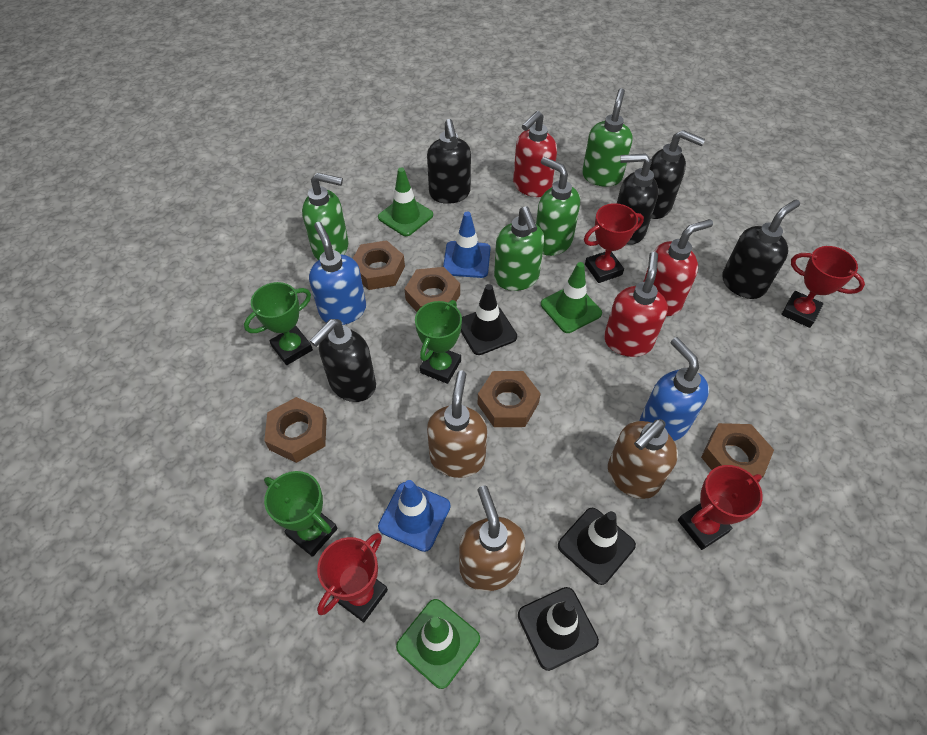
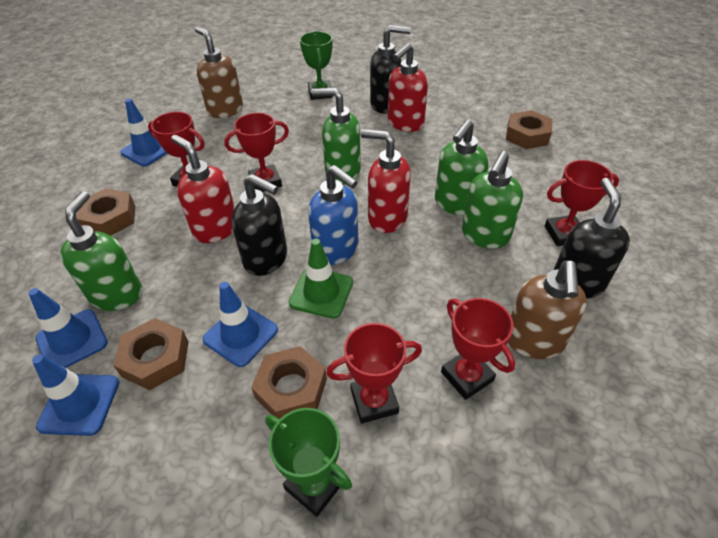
black soap dispenser: [310,319,376,402] [427,119,471,204] [617,153,659,244] [650,130,705,219] [722,200,800,299] = 5 -> [231,174,287,276] [370,25,411,114] [554,178,630,298] = 3
black traffic cone: [461,284,517,355] [518,587,599,671] [558,508,636,585] = 3 -> none = 0
blue soap dispenser: [309,222,366,325] [640,337,709,441] = 2 -> [308,165,358,265] = 1
blue traffic cone: [378,480,451,552] [443,212,491,278] = 2 -> [28,288,108,368] [32,355,119,436] [120,99,168,166] [203,282,278,367] = 4
brown nut: [264,397,327,463] [353,240,405,290] [404,267,460,312] [478,371,541,427] [701,423,774,478] = 5 -> [77,188,135,236] [113,318,189,390] [251,346,327,419] [506,110,552,149] = 4
brown soap dispenser: [427,371,487,478] [459,485,525,591] [608,419,678,499] = 3 -> [195,27,243,118] [508,261,587,359] = 2
green traffic cone: [378,168,433,236] [396,599,480,689] [541,262,602,333] = 3 -> [289,239,353,319] = 1
green trophy: [244,282,313,365] [264,471,338,557] [415,300,462,384] = 3 -> [265,408,352,517] [300,31,333,100] = 2
red trophy: [317,533,388,622] [584,203,644,283] [678,465,763,550] [781,246,865,328] = 4 -> [148,112,205,187] [224,113,289,192] [326,323,422,424] [441,298,515,400] [545,160,619,246] = 5

